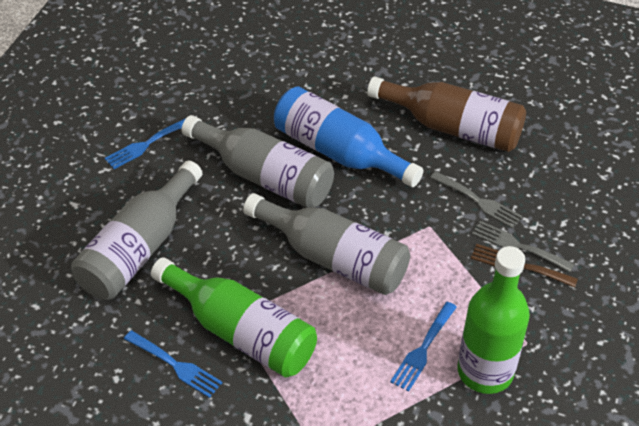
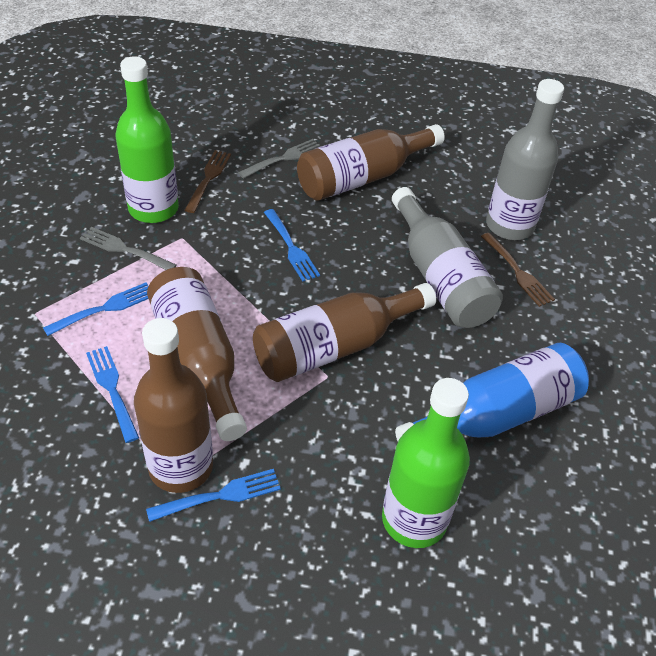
blue fork: [105,118,186,169] [124,330,223,398] [390,302,457,392] = 3 -> [43,282,148,336] [86,346,139,443] [146,469,281,522] [264,209,320,282] = 4
brown bottle: [367,76,526,152] = 1 -> [134,318,213,493] [147,267,247,441] [253,283,436,382] [297,124,445,201] = 4
brown fork: [471,244,578,288] = 1 -> [185,150,231,213] [481,233,555,307] = 2
grey bottle: [71,161,202,300] [182,115,334,208] [243,193,410,295] = 3 -> [392,187,503,328] [486,79,564,240] = 2

